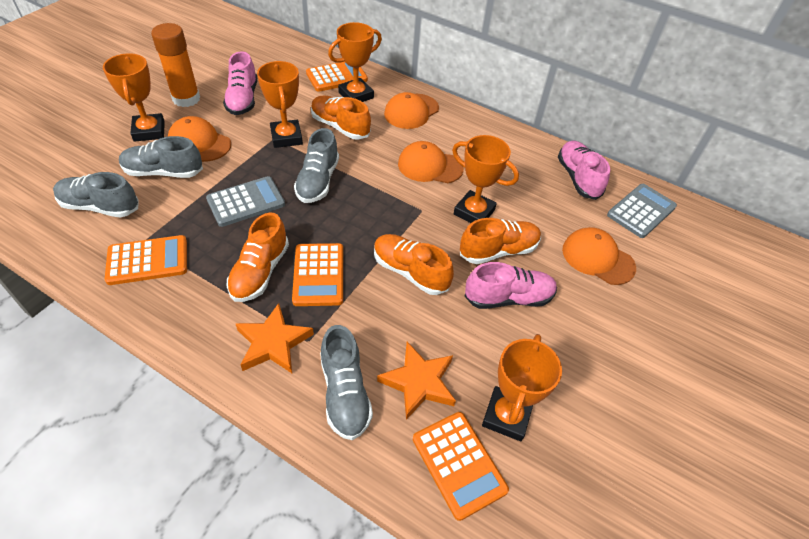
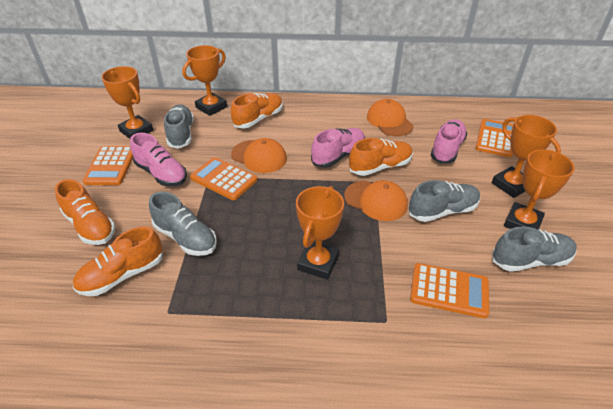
grey calculator: [206,176,285,227] [607,184,677,238] = 2 -> none = 0
orange cap: [168,116,231,162] [384,92,439,129] [398,141,464,183] [562,227,636,285] = 4 -> [231,138,287,173] [344,180,408,221] [367,99,413,136] = 3
orange glue stick: [151,23,200,107] = 1 -> none = 0
orange star: [236,303,314,373] [377,342,456,420] = 2 -> none = 0

